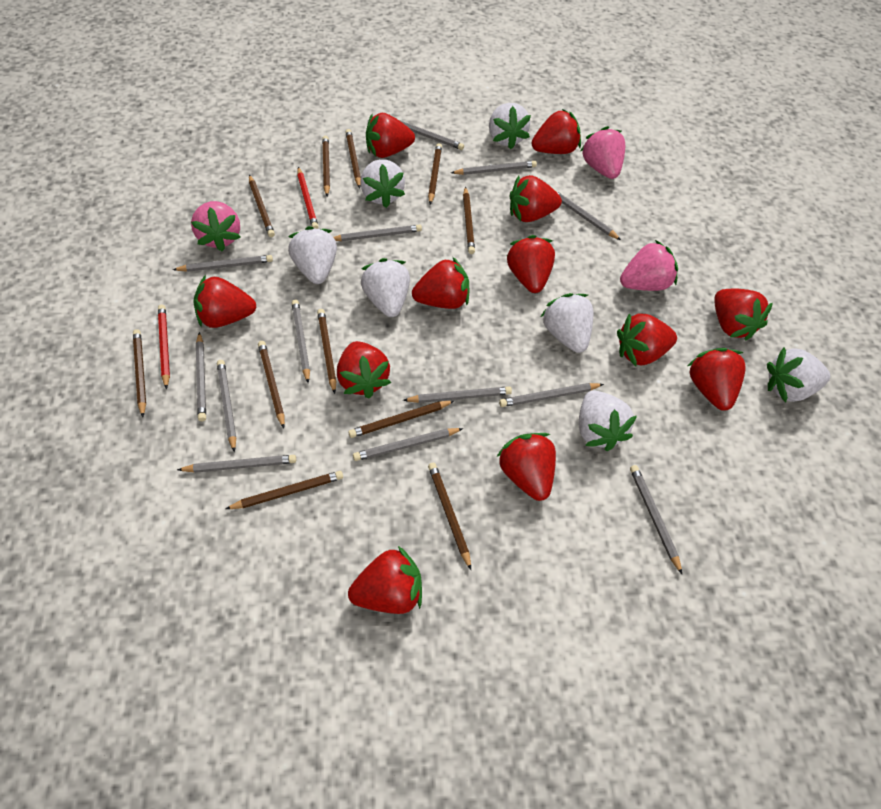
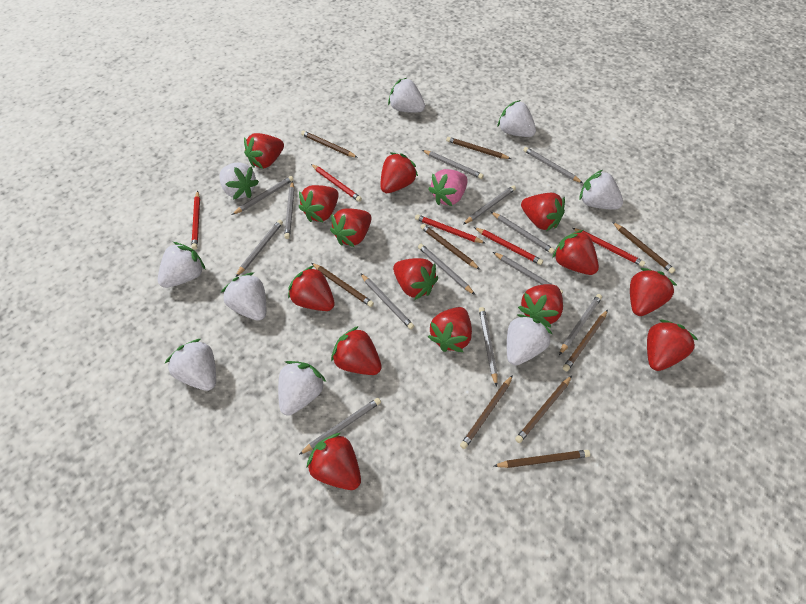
brown pencil: [133,329,146,417] [225,471,343,509] [249,175,275,237] [258,341,285,428] [317,309,337,394] [322,136,330,196] [345,129,361,188] [348,400,454,438] [428,143,442,204] [428,463,471,570] [463,187,475,254] = 11 -> [301,131,358,158] [312,263,374,307] [421,224,480,270] [446,137,511,159] [460,375,513,449] [494,450,590,468] [515,376,572,443] [563,310,608,371] [613,222,675,273] = 9
pink strawberry: [191,201,241,251] [581,126,625,179] [620,240,678,291] = 3 -> [428,169,468,206] = 1
red pencil: [158,305,170,389] [297,167,319,229] = 2 -> [192,191,200,249] [311,164,362,202] [415,214,485,243] [474,227,543,265] [573,228,645,267] = 5
red strawberry: [194,275,256,328] [337,341,391,398] [348,546,422,614] [366,113,415,158] [412,257,469,309] [497,433,556,501] [507,235,555,293] [510,175,562,222] [532,109,581,154] [617,313,677,366] [687,348,746,411] [714,289,773,341] = 12 -> [244,133,284,169] [288,266,335,311] [299,185,339,223] [307,433,361,490] [330,208,371,247] [331,326,382,375] [381,152,418,193] [393,258,438,300] [428,307,472,352] [518,284,563,327] [521,193,565,231] [552,230,599,275] [630,268,677,316] [647,320,698,371] = 14
white strawberry: [288,226,337,284] [360,159,405,208] [361,258,410,317] [489,103,531,149] [541,293,593,353] [579,390,637,451] [767,348,830,402] = 7 -> [158,242,206,288] [165,339,216,391] [220,162,259,200] [221,272,266,321] [278,361,326,416] [388,78,425,113] [497,100,536,137] [507,314,552,365] [579,170,623,210] = 9

